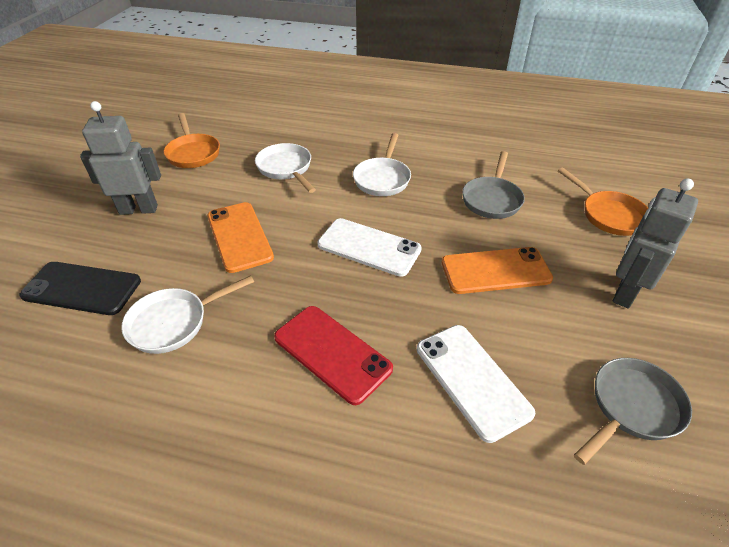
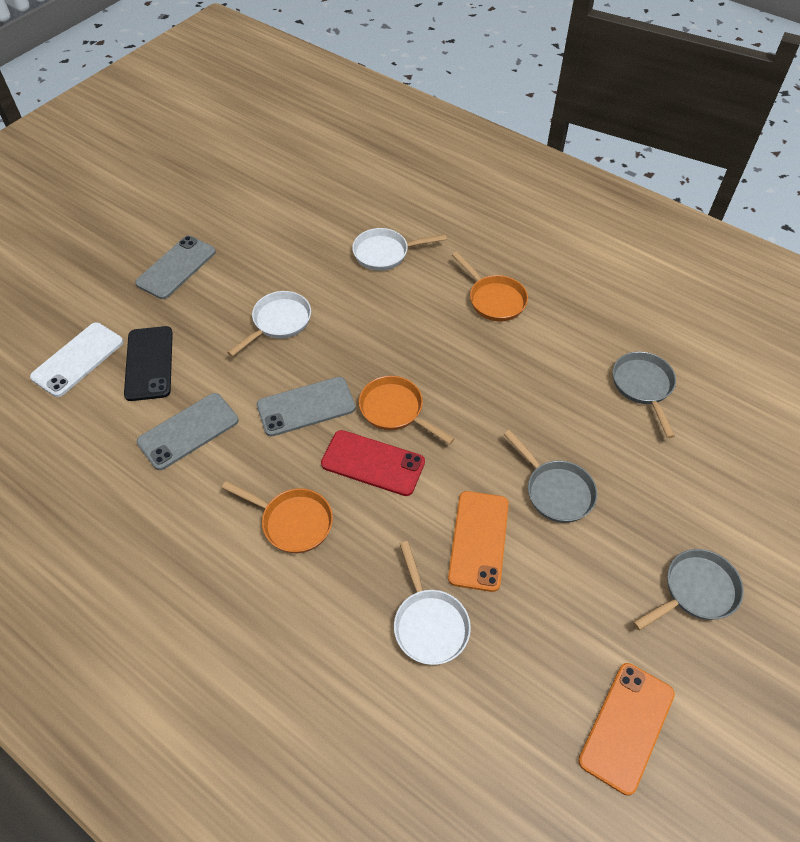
grey pan: [462,151,525,219] [574,358,692,465] = 2 -> [504,430,597,523] [613,351,676,438] [633,549,744,630] = 3
grey phone: none = 0 -> [135,236,216,299] [137,393,239,470] [256,377,356,437] = 3
grey robot: [80,101,161,215] [613,178,698,309] = 2 -> none = 0
orange pan: [164,113,220,168] [558,168,648,236] = 2 -> [222,481,333,553] [359,376,454,444] [452,252,528,321] = 3
white phone: [317,218,422,277] [417,325,536,443] = 2 -> [30,323,123,397] = 1

